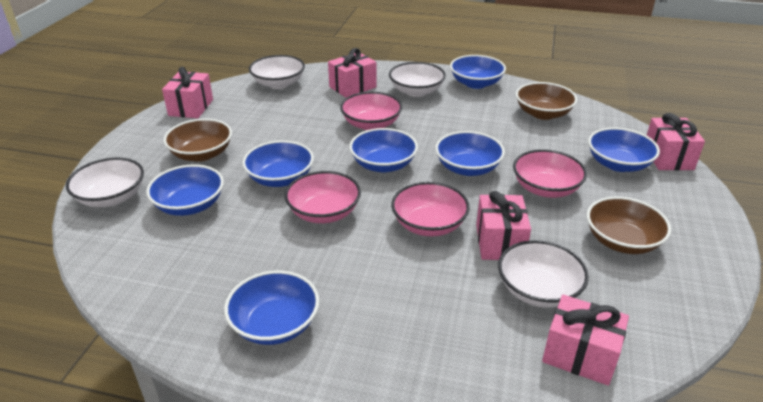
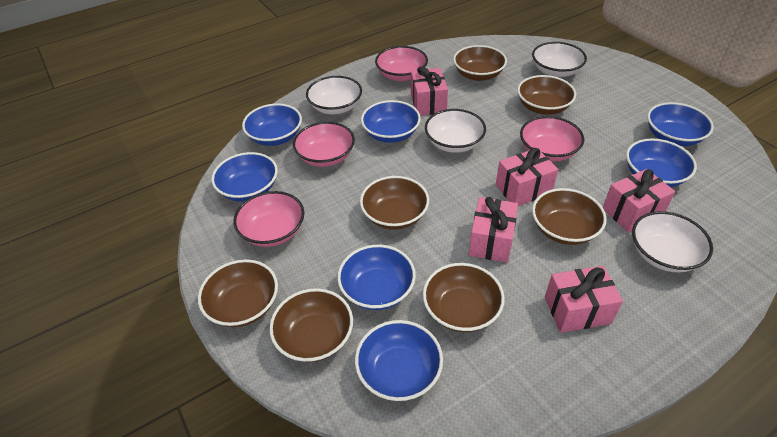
brown bowl: [163,118,232,162] [516,82,577,120] [587,197,671,254] = 3 -> [198,259,278,327] [269,288,353,362] [360,176,429,230] [423,263,505,332] [453,45,507,81] [517,75,576,115] [532,188,607,245] = 7

